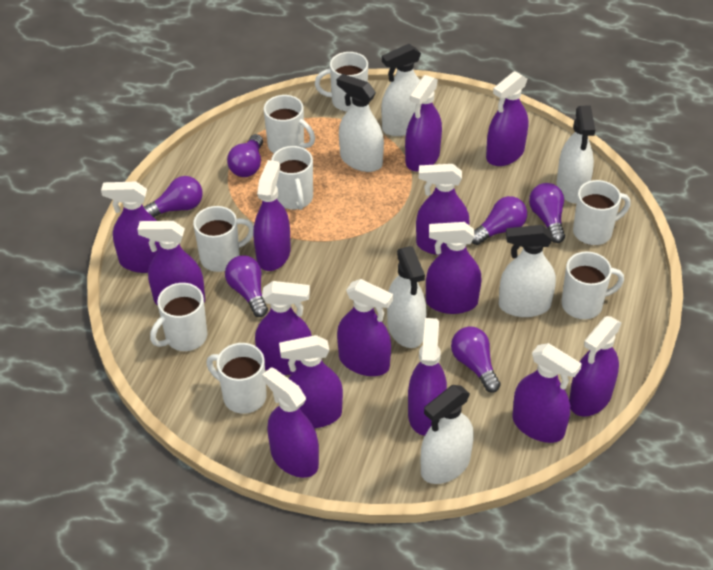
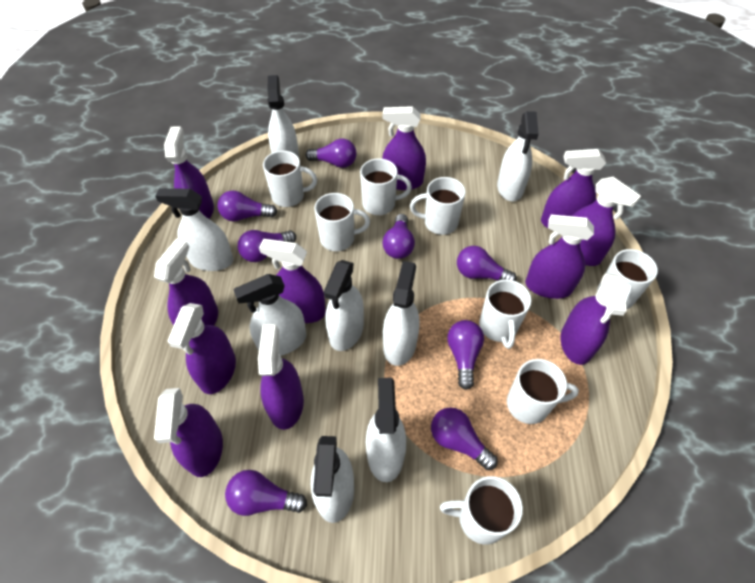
purple light bulb: [143,176,203,217] [225,255,268,317] [227,134,263,177] [451,326,501,393] [471,196,527,245] [529,183,565,243] = 6 -> [218,191,277,222] [225,470,307,516] [238,230,296,262] [306,139,357,168] [383,214,415,259] [431,407,498,470] [447,320,484,390] [457,246,517,281] = 8
purple spray bottle: [101,182,160,273] [137,221,205,306] [254,160,291,271] [255,281,312,375] [262,367,319,478] [279,335,343,428] [337,279,394,376] [405,75,442,172] [408,318,447,436] [416,164,470,255] [426,222,481,314] [486,71,528,166] [512,343,582,443] [569,316,621,417] = 14 -> [154,238,218,326] [154,388,223,477] [164,126,214,219] [168,303,236,394] [258,324,304,430] [259,239,326,323] [382,106,426,190] [525,215,594,299] [541,149,606,230] [561,273,627,365] [572,177,641,266] = 11
white spray bottle: [337,74,384,172] [381,44,421,136] [387,246,427,348] [421,385,474,484] [499,225,556,317] [557,105,595,203] = 6 -> [155,188,234,271] [233,274,306,356] [267,75,299,157] [311,436,354,523] [324,260,364,351] [366,378,406,482] [383,261,419,366] [497,111,539,201] = 8

